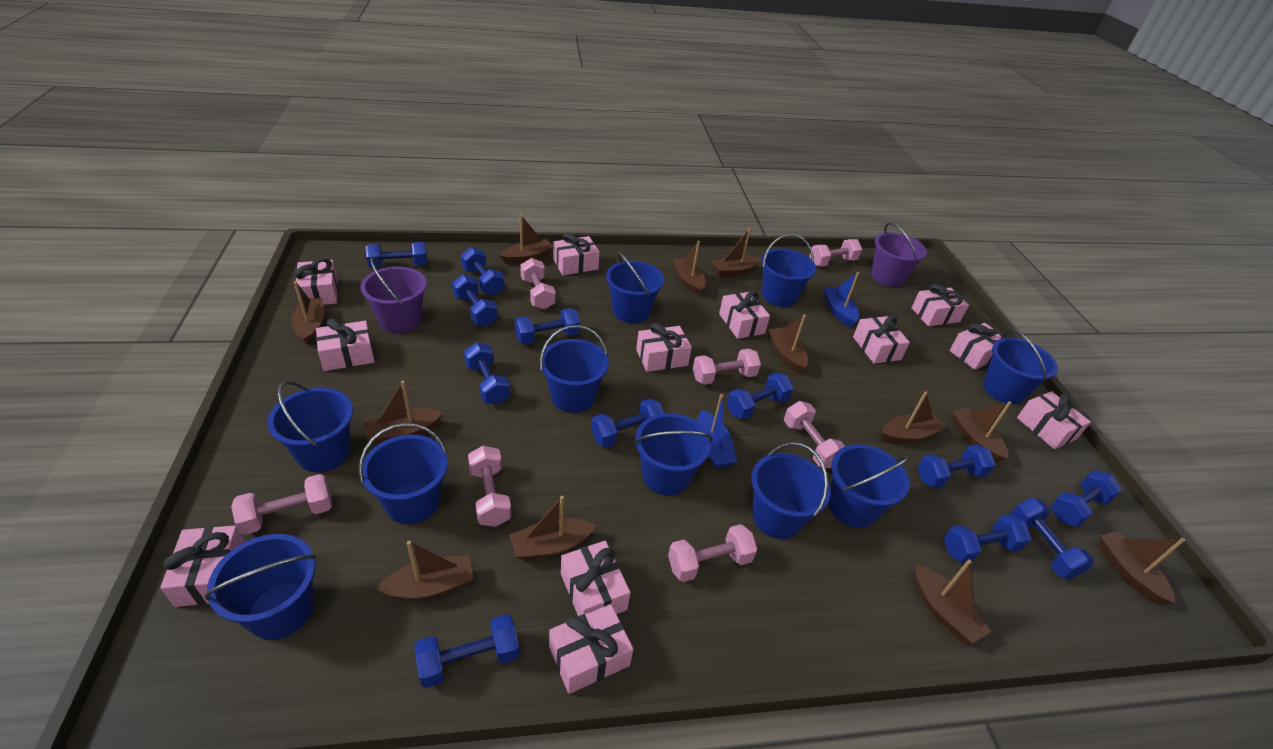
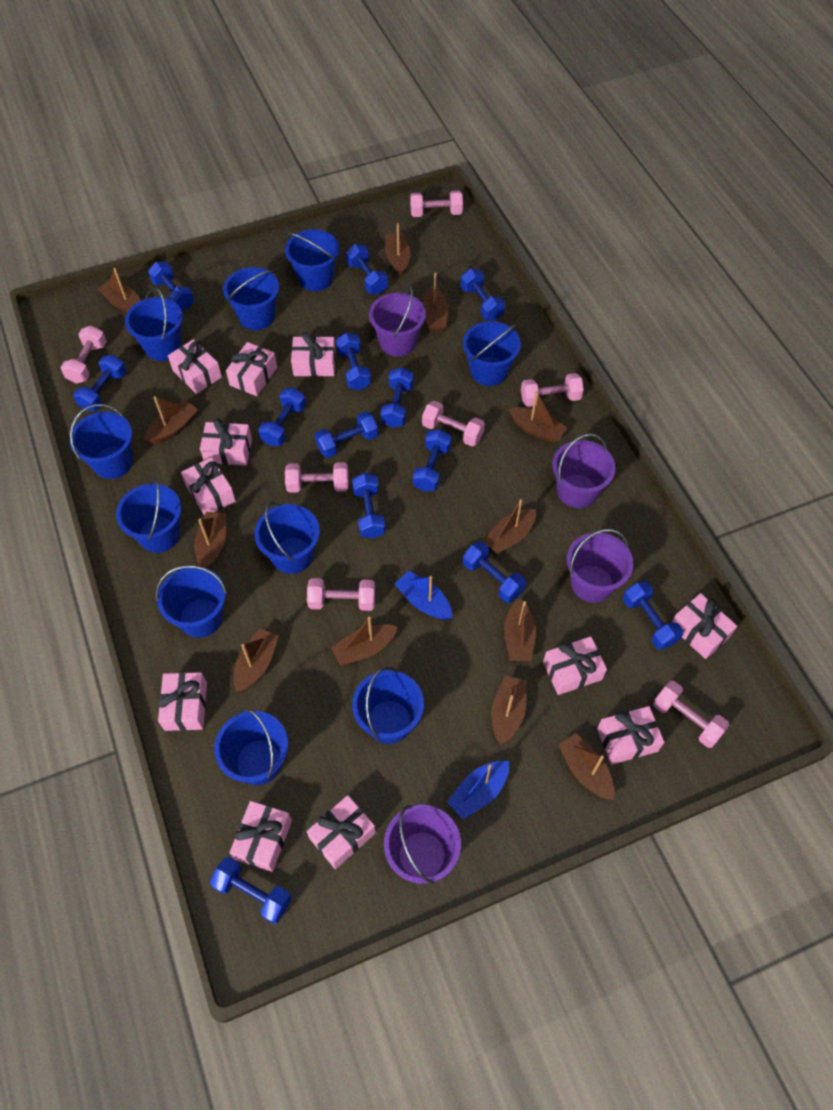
blue dumbbell: [366,242,428,268] [414,614,520,688] [452,274,498,326] [461,247,505,295] [464,342,511,404] [515,308,580,344] [591,398,664,448] [727,373,794,420] [917,444,995,489] [944,514,1031,564] [1011,498,1094,579] [1051,470,1122,527] = 12 -> [73,355,126,411] [148,262,194,310] [210,857,292,924] [258,388,306,446] [315,411,379,458] [336,333,371,390] [346,244,388,294] [352,473,386,539] [381,368,413,428] [413,429,452,492] [460,269,505,320] [463,542,526,603] [623,581,683,650] = 13
pink gift: [160,525,245,607] [294,258,338,305] [316,319,375,371] [549,604,633,694] [553,233,600,275] [561,541,631,616] [636,323,692,372] [719,291,770,339] [853,316,910,364] [911,284,969,326] [949,323,1004,370] [1017,391,1091,449] = 12 -> [158,672,207,731] [168,339,222,394] [181,457,236,515] [200,418,252,465] [226,342,277,396] [230,801,292,872] [291,332,336,377] [306,795,376,869] [543,636,607,695] [597,706,665,765] [672,593,737,659] = 11
purple bucket: [361,257,427,334] [871,222,927,287] = 2 -> [369,286,426,357] [384,805,461,884] [552,433,616,508] [567,529,634,603] = 4

